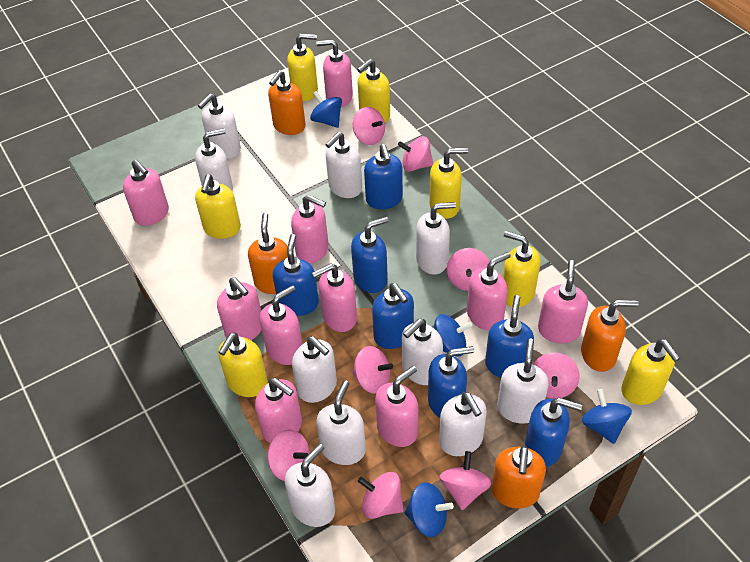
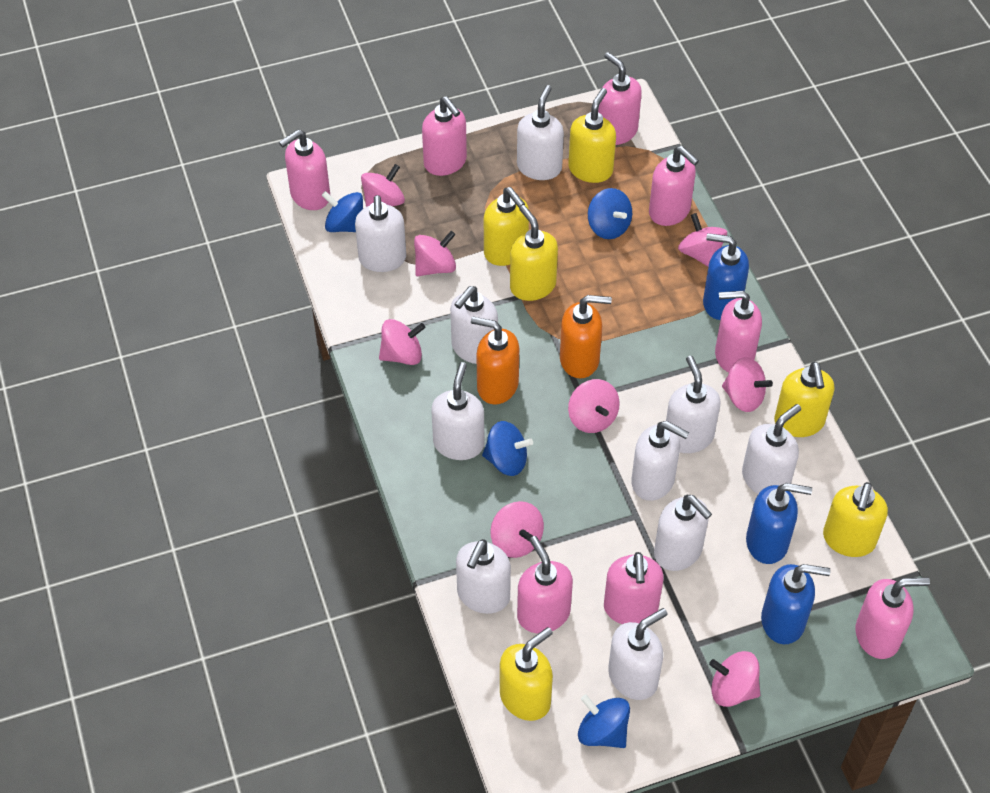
blue soap dispenser: [273,234,319,316] [351,217,389,293] [364,144,403,209] [372,283,414,349] [428,346,474,418] [485,295,534,378] [525,398,582,467] = 7 -> [703,233,749,320] [746,483,812,564] [761,564,830,644] = 3
orange soap dispenser: [248,213,288,294] [268,70,306,135] [491,445,546,509] [581,300,639,372] = 4 -> [471,317,519,404] [560,295,612,378] = 2
pink soap dispenser: [123,159,169,226] [217,277,261,340] [255,378,302,443] [260,285,303,365] [291,195,329,264] [312,263,357,332] [316,39,353,107] [375,366,418,447] [467,252,511,330] [538,260,588,344] = 10 -> [279,129,330,210] [422,96,467,176] [517,536,573,633] [598,52,642,145] [604,552,664,624] [649,146,699,226] [715,291,762,372] [856,577,930,659] = 8
yellow soap dispenser: [195,174,241,239] [218,333,268,397] [287,33,318,101] [357,59,390,123] [429,148,468,219] [503,231,541,307] [621,339,680,405] = 7 -> [484,187,529,266] [500,627,553,721] [510,205,558,301] [568,88,616,183] [774,362,835,437] [823,482,888,557] = 6

